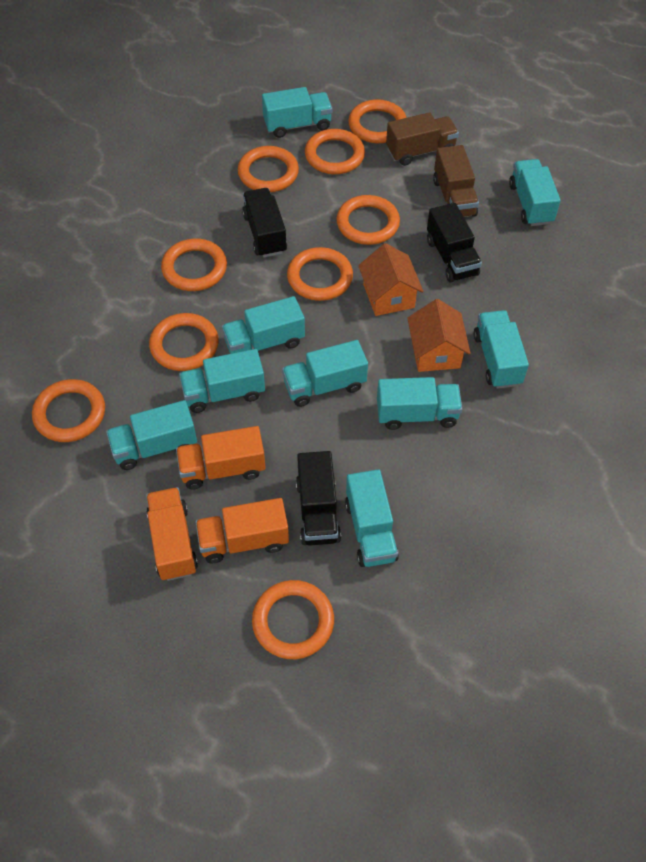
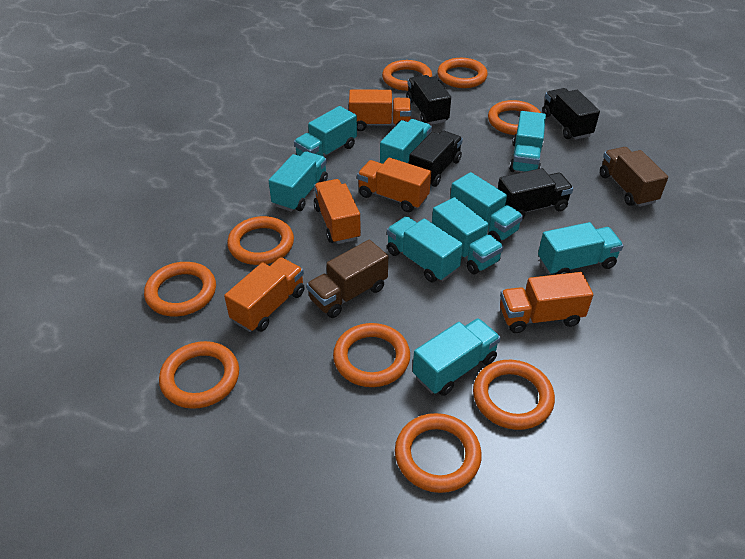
black truck: [242,188,287,257] [296,451,341,545] [427,203,482,283] = 3 -> [406,75,451,125] [409,130,463,187] [498,168,573,218] [542,88,600,140] = 4
orange house: [358,243,423,316] [407,299,471,372] = 2 -> none = 0
orange truck: [146,487,198,581] [176,426,266,490] [195,498,289,564] = 3 -> [224,257,305,332] [314,179,361,244] [349,90,412,131] [357,158,431,212] [500,272,593,333] = 5

